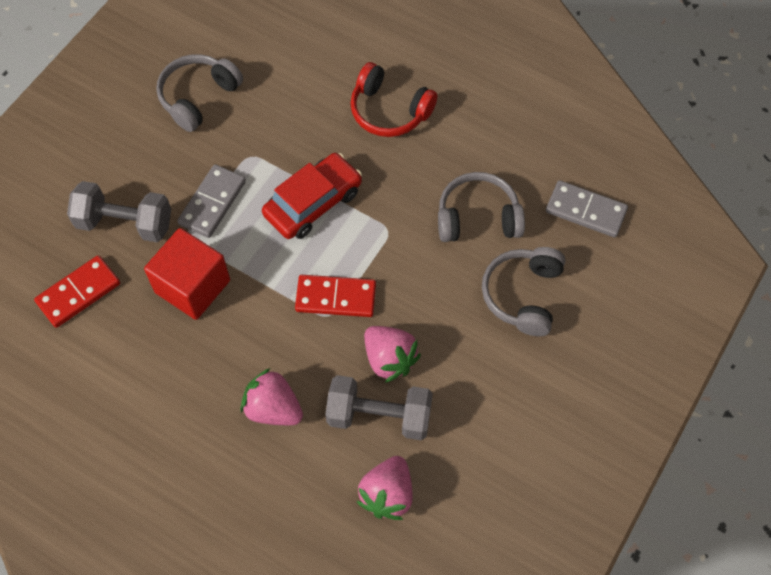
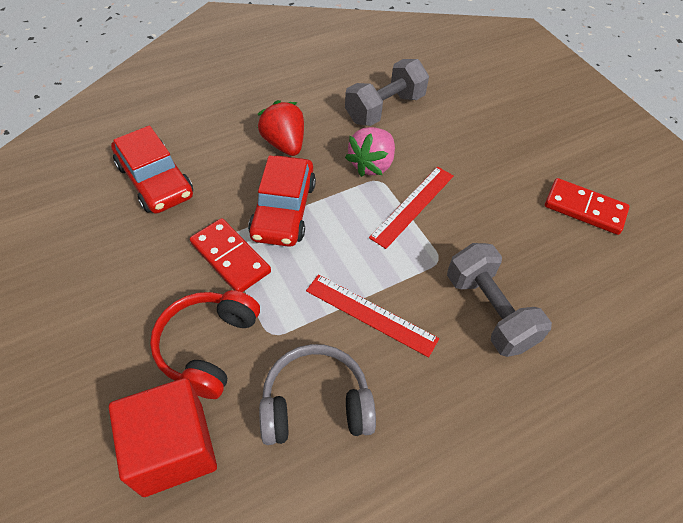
grey domino: [177,164,246,238] [546,180,628,237] = 2 -> none = 0
grey headphones: [156,54,243,132] [438,172,525,242] [482,247,565,336] = 3 -> [259,344,376,445] = 1
pink strawberry: [240,368,303,425] [357,456,413,520] [364,326,421,383] = 3 -> [345,127,395,177] = 1
red car: [262,153,362,239] = 1 -> [111,126,193,214] [248,155,316,247] = 2
red ruler: none = 0 -> [306,275,439,358] [369,167,454,249] = 2
red strawberry: none = 0 -> [258,100,304,156] = 1

